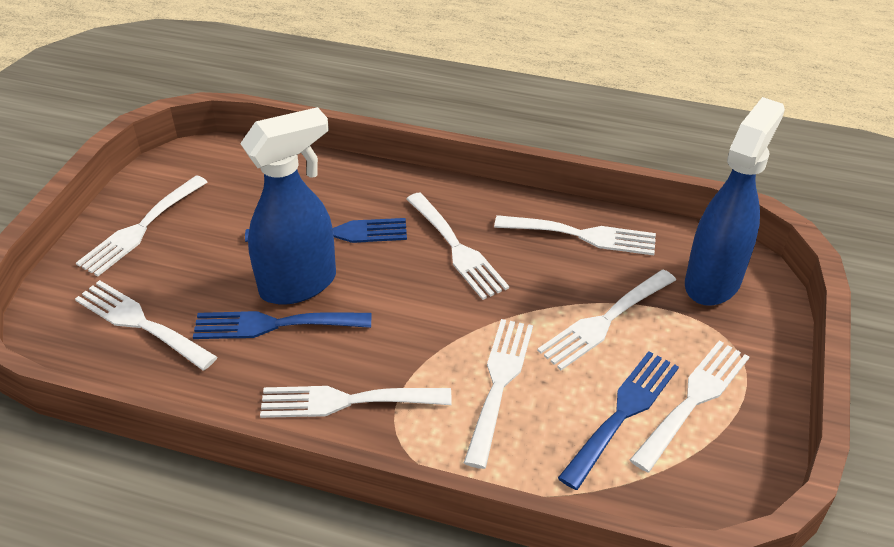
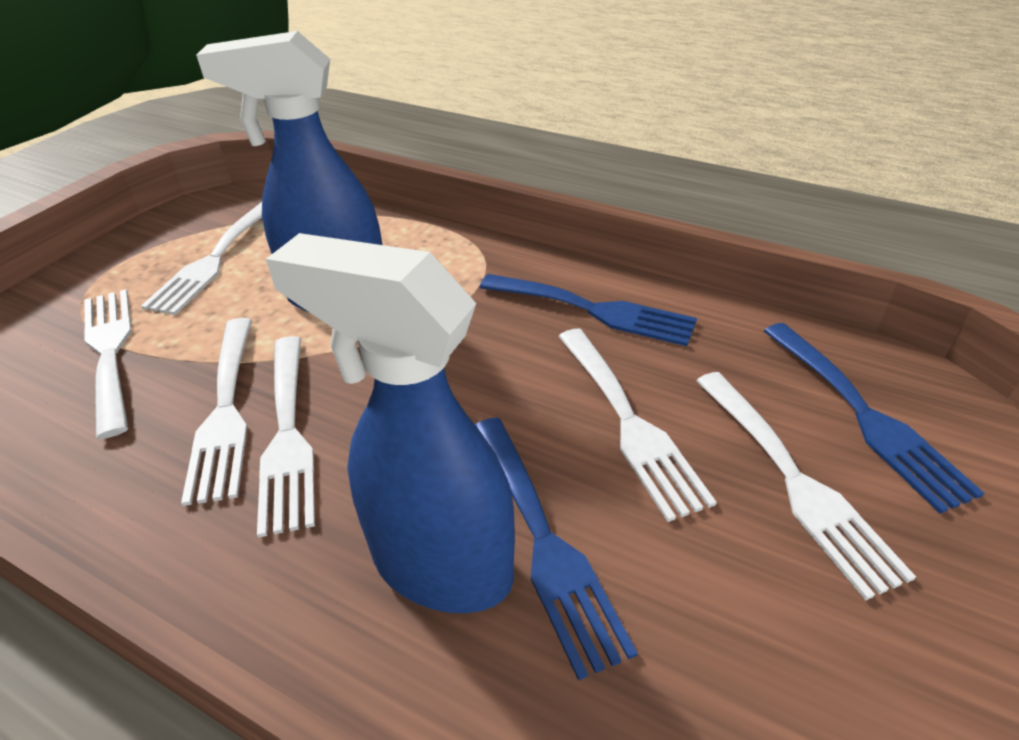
white fork: [75,280,217,370] [76,175,208,276] [260,386,452,418] [407,192,509,300] [464,319,533,469] [494,215,656,255] [537,269,676,370] [630,341,749,472] = 8 -> [84,289,132,439] [141,202,262,315] [181,318,252,506] [257,336,315,538] [558,329,717,522] [696,372,916,601] = 6

